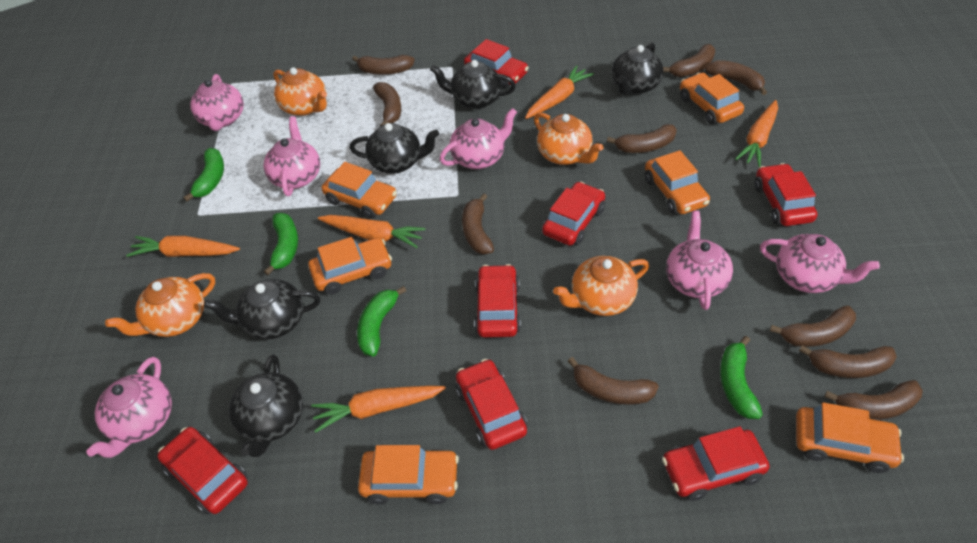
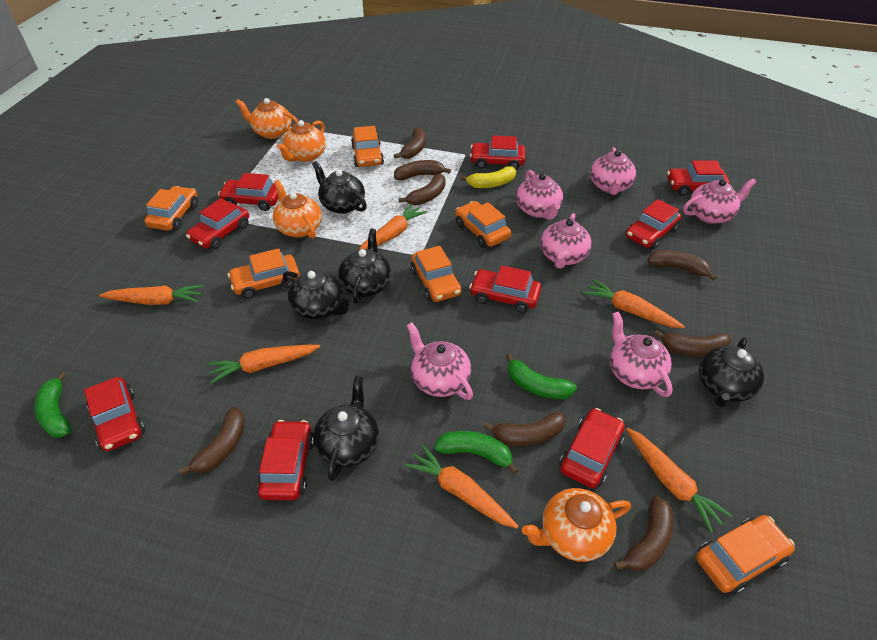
brown banana: [352,55,414,75] [373,82,401,126] [462,193,494,254] [568,357,659,405] [607,124,677,153] [663,44,715,77] [705,60,767,95] [770,306,856,347] [799,345,897,378] [824,380,923,420] = 10 -> [178,407,245,475] [394,127,426,159] [394,160,451,181] [399,174,446,206] [483,411,566,446] [614,496,674,571] [647,250,717,280] [654,330,731,356] = 8
green banana: [183,148,224,202] [264,213,298,275] [357,286,406,356] [720,336,763,419] = 4 -> [34,372,71,438] [434,431,518,474] [506,353,577,399] = 3
orange carrot: [126,236,240,257] [311,386,446,433] [318,215,426,248] [525,65,594,119] [735,100,778,167] = 5 -> [99,285,203,305] [208,345,320,384] [360,203,427,249] [405,444,519,529] [583,279,685,328] [626,428,733,533] = 6
red car: [157,427,248,515] [456,359,527,450] [464,39,529,89] [474,264,521,337] [542,182,605,246] [662,426,770,501] [754,163,818,226] = 7 -> [84,377,145,451] [186,198,249,249] [218,173,279,211] [257,420,314,500] [469,265,541,313] [470,135,525,170] [559,408,625,488] [626,199,681,250] [667,160,730,196] = 9
yellow banana: none = 0 -> [460,166,516,188] = 1

